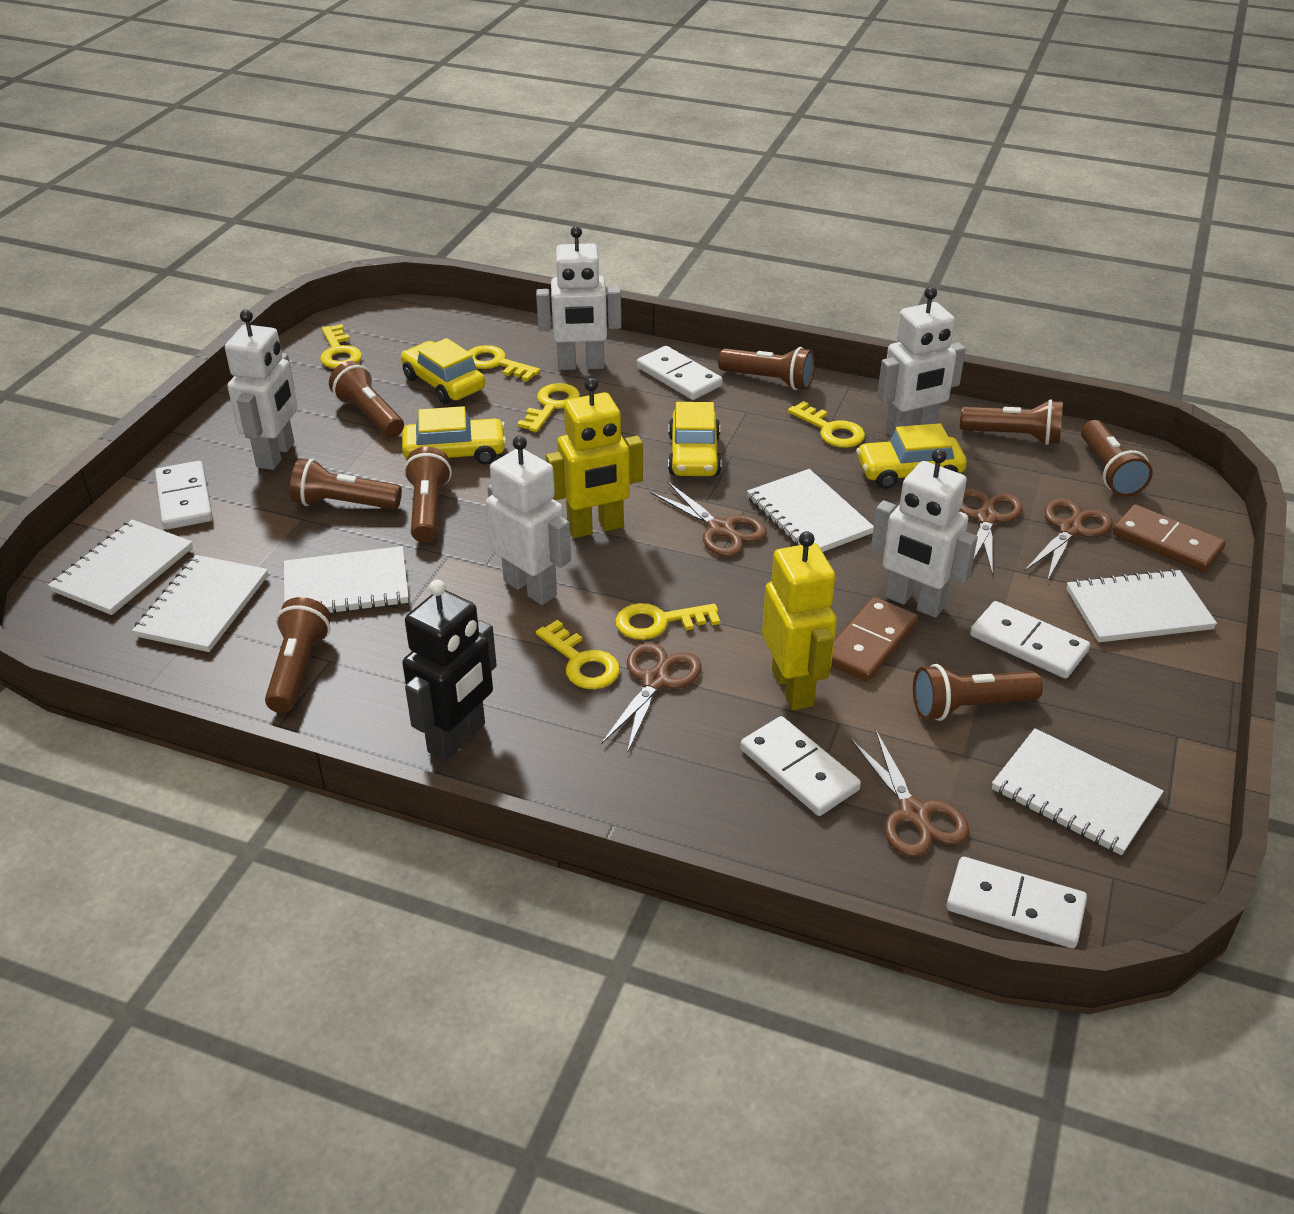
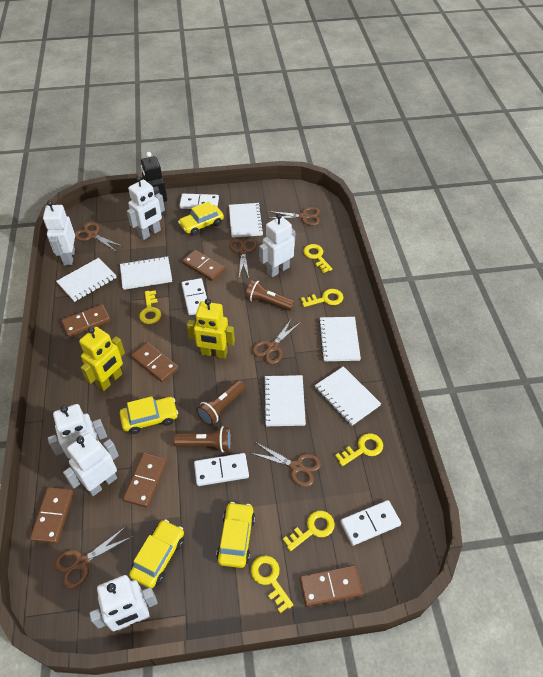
brown domino: [831,597,918,682] [1113,504,1226,572] = 2 -> [30,487,74,544] [61,304,111,337] [123,453,167,508] [131,342,179,382] [182,250,225,281] [299,565,363,607] = 6
brown flashlight: [265,597,331,713] [290,458,402,509] [329,361,404,437] [404,447,452,543] [718,347,815,390] [913,664,1043,721] [960,399,1063,445] [1081,420,1153,497] = 8 -> [173,426,232,452] [196,380,245,426] [245,280,295,311] = 3
brown scissors: [601,643,701,753] [650,481,767,557] [850,731,969,857] [959,488,1022,575] [1024,498,1112,581] = 5 -> [54,527,133,589] [74,222,123,251] [229,239,257,278] [251,442,321,487] [252,318,301,364] [268,207,320,226] = 6
white domino: [155,461,213,530] [637,346,723,400] [740,716,861,816] [946,857,1087,948] [970,601,1090,679] = 5 -> [179,194,219,209] [181,278,207,315] [194,453,249,486] [340,500,401,546] = 4
white robot: [225,310,298,470] [486,436,571,605] [536,226,621,370] [871,449,978,618] [877,287,966,438] = 5 -> [43,200,75,265] [48,404,107,458] [63,433,119,496] [89,575,158,631] [127,176,165,240] [259,213,295,277] = 6

